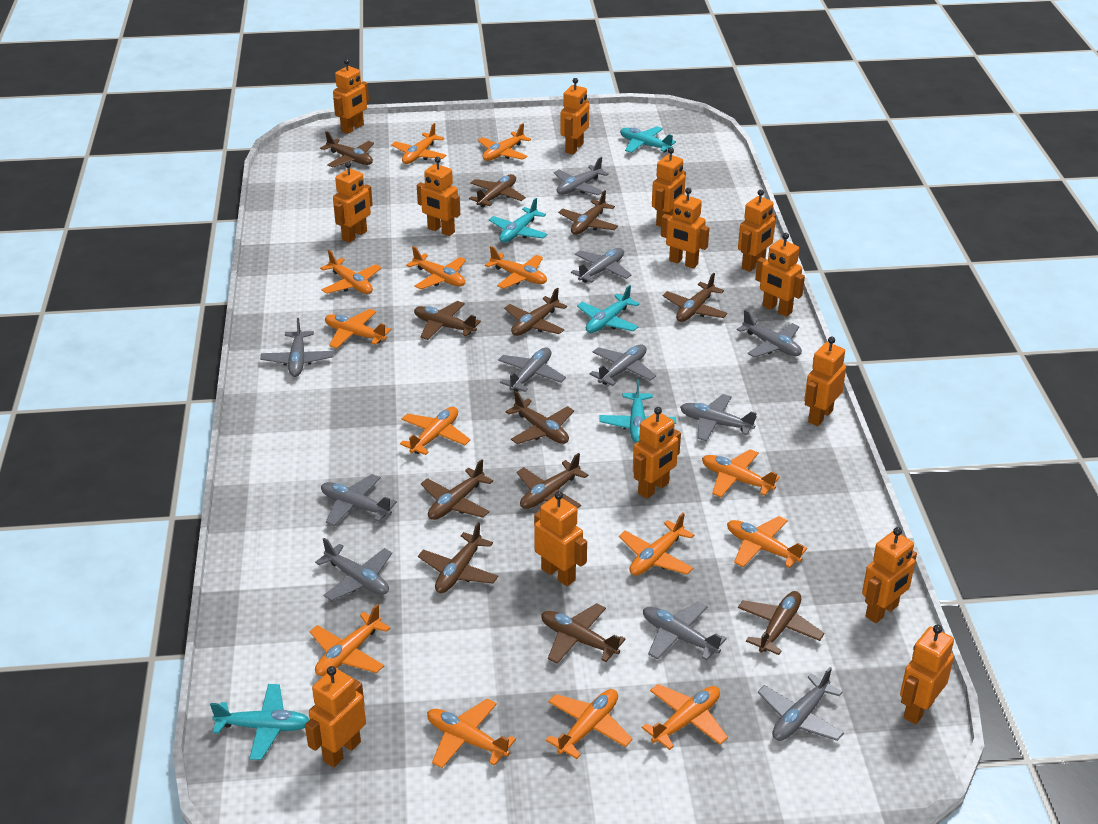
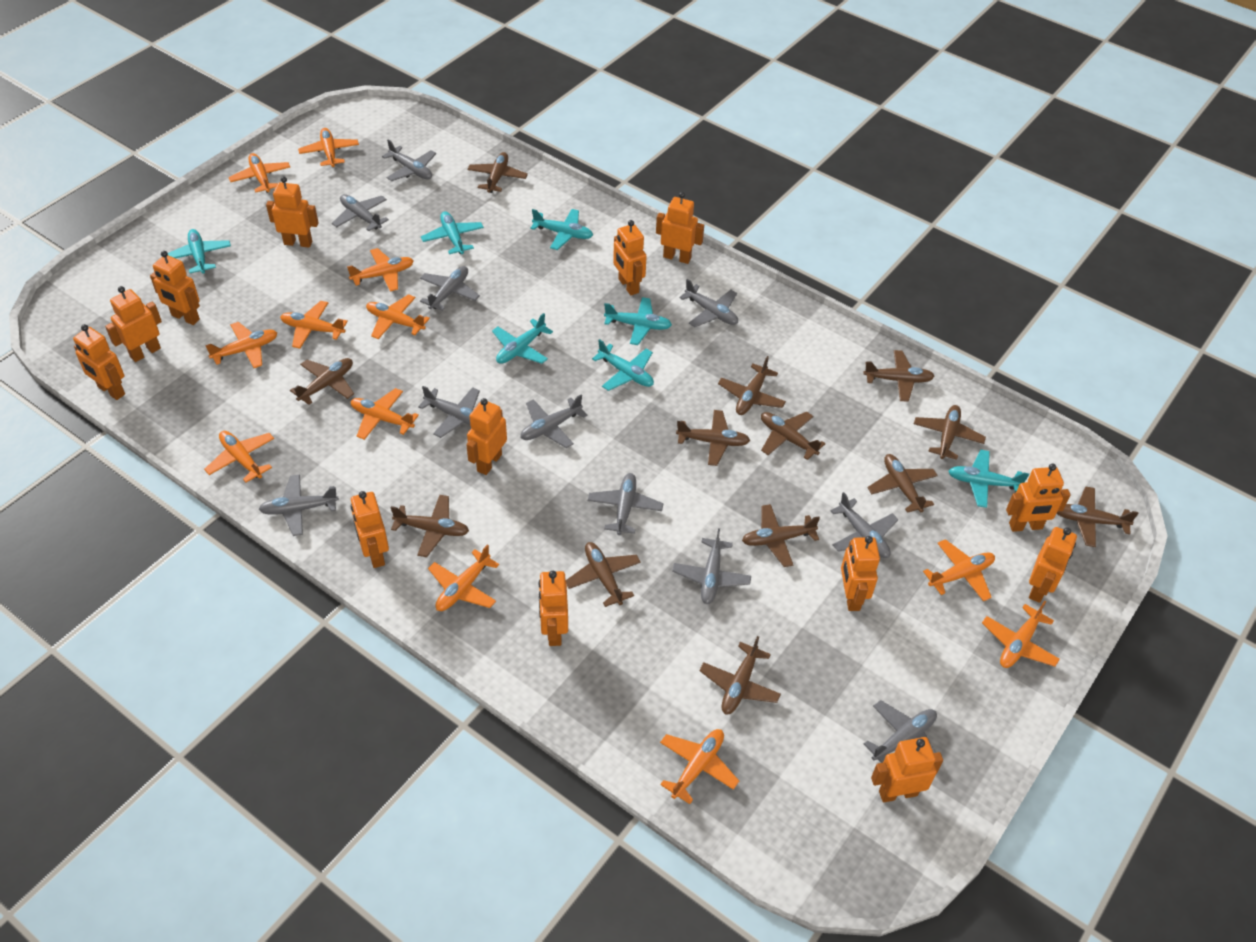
brown plane: [320,131,374,167] [414,301,481,340] [418,522,498,593] [421,459,493,520] [469,174,526,208] [504,288,567,336] [506,391,574,444] [517,453,588,509] [541,603,626,664] [558,190,618,235] [663,273,728,322] [738,591,824,655] = 12 -> [290,358,354,405] [391,495,469,557] [467,152,528,193] [566,542,641,607] [676,410,750,466] [699,636,781,714] [718,356,786,415] [742,504,820,567] [761,412,825,460] [863,350,935,402] [867,454,938,513] [914,405,986,460] [1056,486,1139,547] = 13
orange plane: [310,604,391,676] [320,250,381,294] [325,309,391,349] [391,123,446,164] [400,407,470,455] [406,246,466,290] [427,699,516,768] [478,123,531,161] [485,246,547,289] [546,689,633,759] [619,513,695,576] [642,684,728,750] [702,449,780,497] [727,516,807,568] = 14 -> [204,431,274,482] [205,322,278,368] [229,153,290,193] [280,301,348,349] [298,128,359,167] [347,248,414,292] [351,388,419,440] [366,294,430,339] [428,544,499,611] [660,729,739,804] [923,539,995,601] [982,601,1060,668] = 12
orange robot: [305,666,366,768] [333,59,369,134] [333,162,373,243] [417,157,460,236] [534,491,587,586] [560,78,589,154] [633,407,681,499] [652,148,686,227] [661,188,709,269] [738,189,776,272] [755,233,805,317] [804,336,846,426] [862,527,917,623] [900,624,954,725] = 14 -> [73,324,125,400] [105,286,162,362] [150,251,200,325] [266,176,319,248] [351,491,389,568] [466,398,507,475] [538,571,568,646] [613,220,647,295] [656,192,704,264] [841,536,880,611] [871,737,943,802] [1006,464,1071,532] [1029,527,1077,603] = 13
turquoise plane: [210,684,309,760] [489,198,547,243] [577,285,640,333] [599,379,676,443] [620,126,676,153] = 5 -> [168,229,231,274] [421,211,484,254] [492,313,553,364] [530,209,593,250] [592,339,654,391] [604,297,672,345] [948,450,1029,508] = 7

